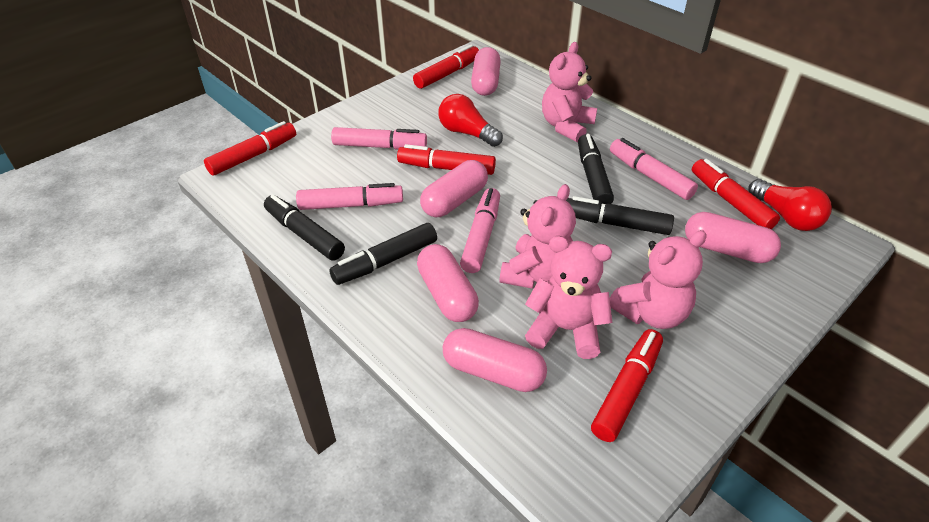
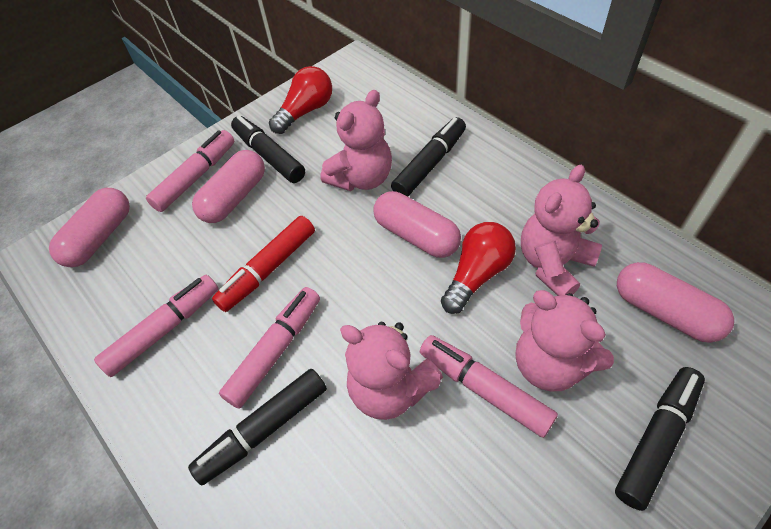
pink capsule: [417,244,479,322] [420,160,488,217] [443,328,547,392] [471,47,501,96] [685,212,781,263] = 5 -> [49,188,130,267] [192,150,265,223] [373,191,461,258] [617,262,734,343] = 4
red marker: [204,121,296,176] [397,144,496,175] [413,44,479,89] [591,329,663,442] [692,159,780,229] = 5 -> [212,216,315,312] = 1

